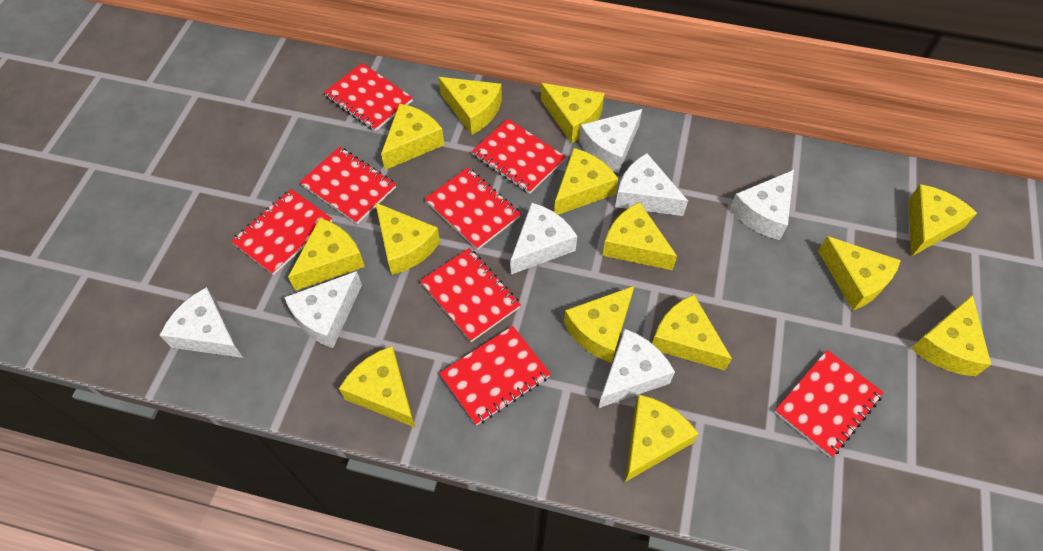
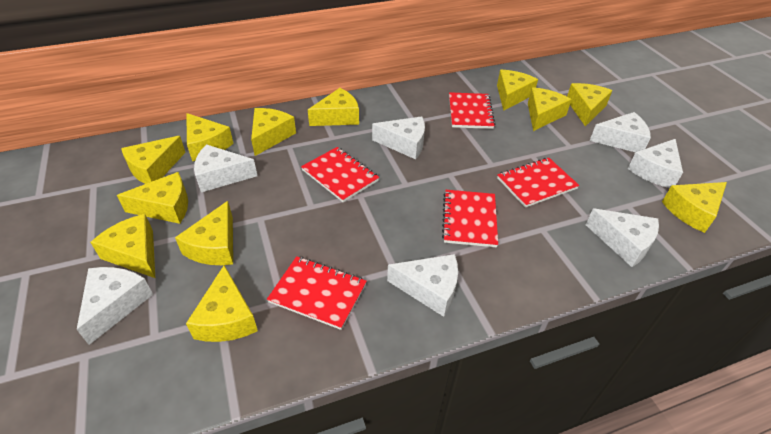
red notebook: [231,189,332,275] [300,147,396,224] [324,63,413,132] [420,248,521,342] [425,167,521,250] [439,326,551,426] [472,119,566,194] [775,350,884,458] = 8 -> [267,256,367,330] [301,147,379,202] [442,190,498,248] [449,92,495,129] [497,158,579,208] = 5
yellow cheese: [288,218,365,291] [339,346,415,427] [375,202,440,275] [381,103,444,170] [438,77,502,135] [541,83,605,143] [554,148,618,215] [564,286,634,363] [602,202,677,270] [625,394,699,482] [652,294,732,370] [818,236,901,310] [908,184,977,256] [911,295,991,376] = 14 -> [90,214,155,278] [117,172,188,224] [121,136,186,184] [175,201,233,265] [186,113,234,161] [186,265,258,342] [251,108,296,156] [308,88,359,126] [497,70,538,111] [528,87,572,131] [567,83,613,126] [662,182,727,233] = 12

